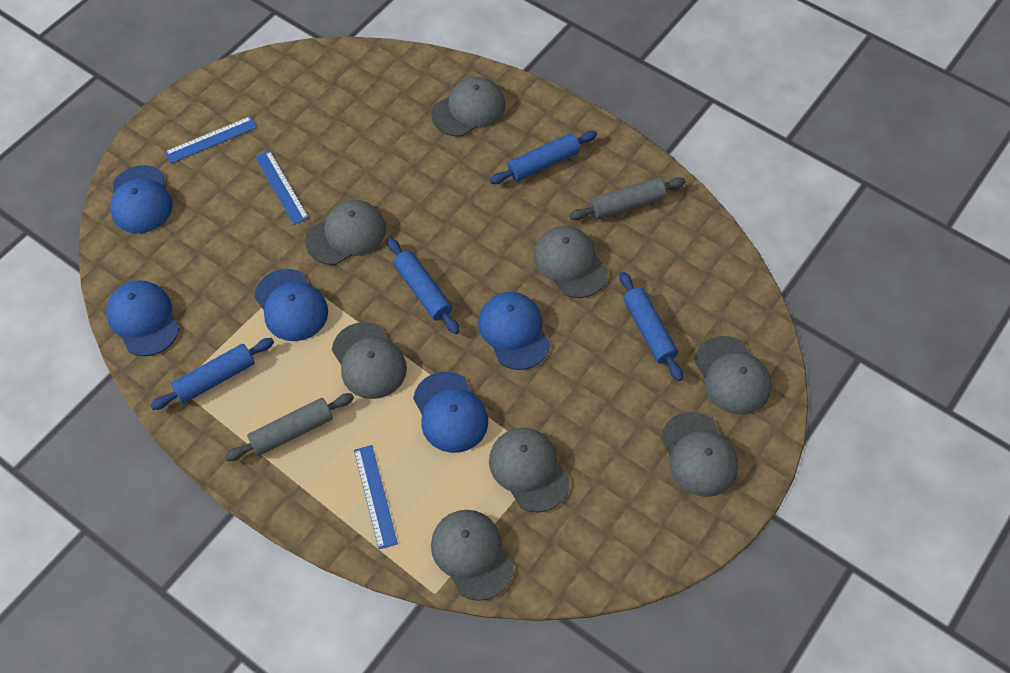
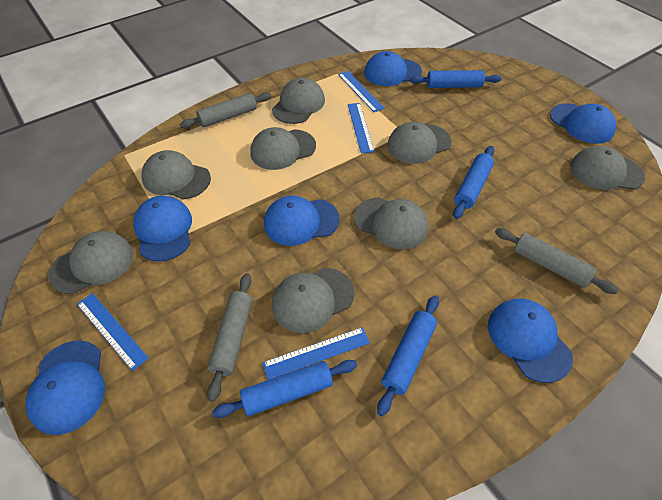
blue cap: [106,280,179,356] [110,165,173,234] [254,269,328,341] [413,372,488,453] [478,292,550,370] = 5 -> [26,340,105,435] [133,196,192,262] [264,196,340,246] [364,51,422,86] [488,298,573,383] [550,103,616,144] = 6
blue ruler: [165,116,257,163] [255,151,309,225] [354,445,398,549] = 3 -> [77,293,149,371] [262,327,370,380] [338,71,385,112] [348,103,375,153] = 4
grey rolling pin: [225,393,354,461] [569,177,686,220] = 2 -> [180,92,271,128] [207,273,253,402] [495,228,618,294] = 3

